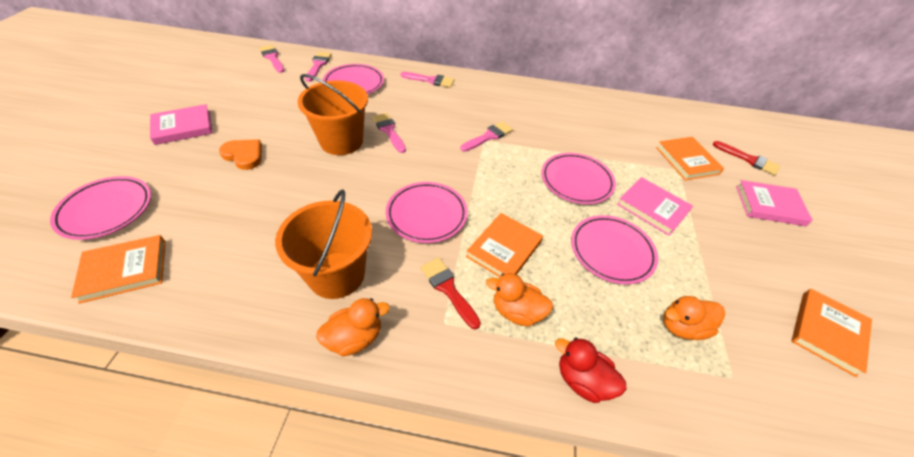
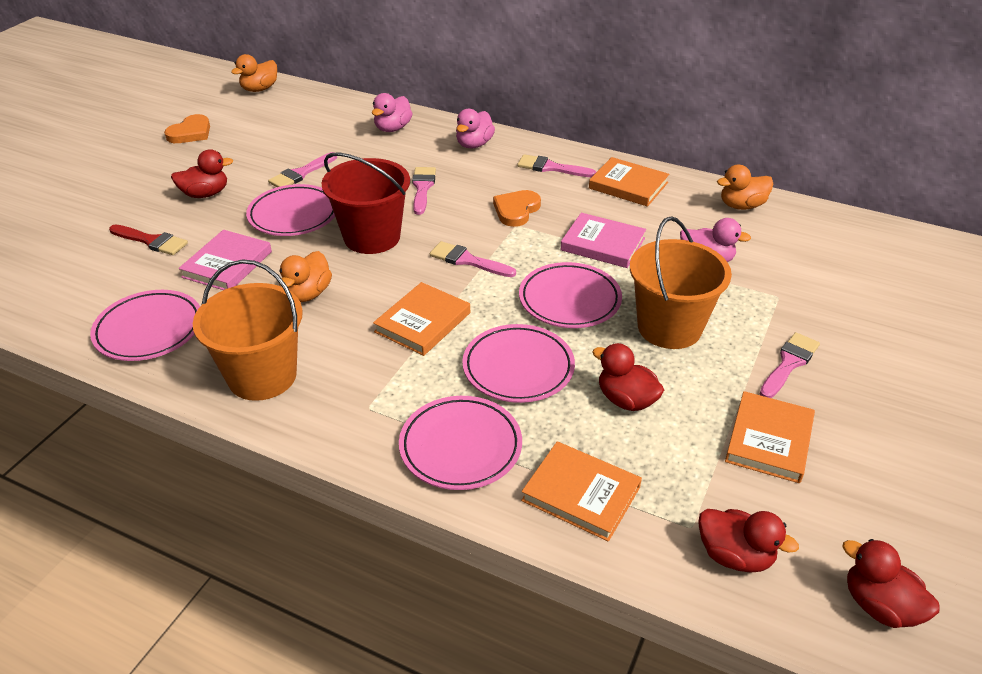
orange heart: [219,139,262,170] = 1 -> [164,114,210,143] [493,190,541,227] = 2
pink book: [150,104,213,145] [617,177,693,236] [736,180,813,226] = 3 -> [179,230,272,290] [561,213,646,268] = 2
pink duck: none = 0 -> [372,93,413,132] [456,109,495,149] [680,218,751,262] = 3
red brush: [421,257,481,329] [713,141,781,175] = 2 -> [109,225,188,255] = 1
red bucket: none = 0 -> [321,152,410,254] = 1
red duck: [555,337,626,403] = 1 -> [171,149,233,198] [592,343,664,411] [698,509,799,572] [842,539,940,628] = 4

